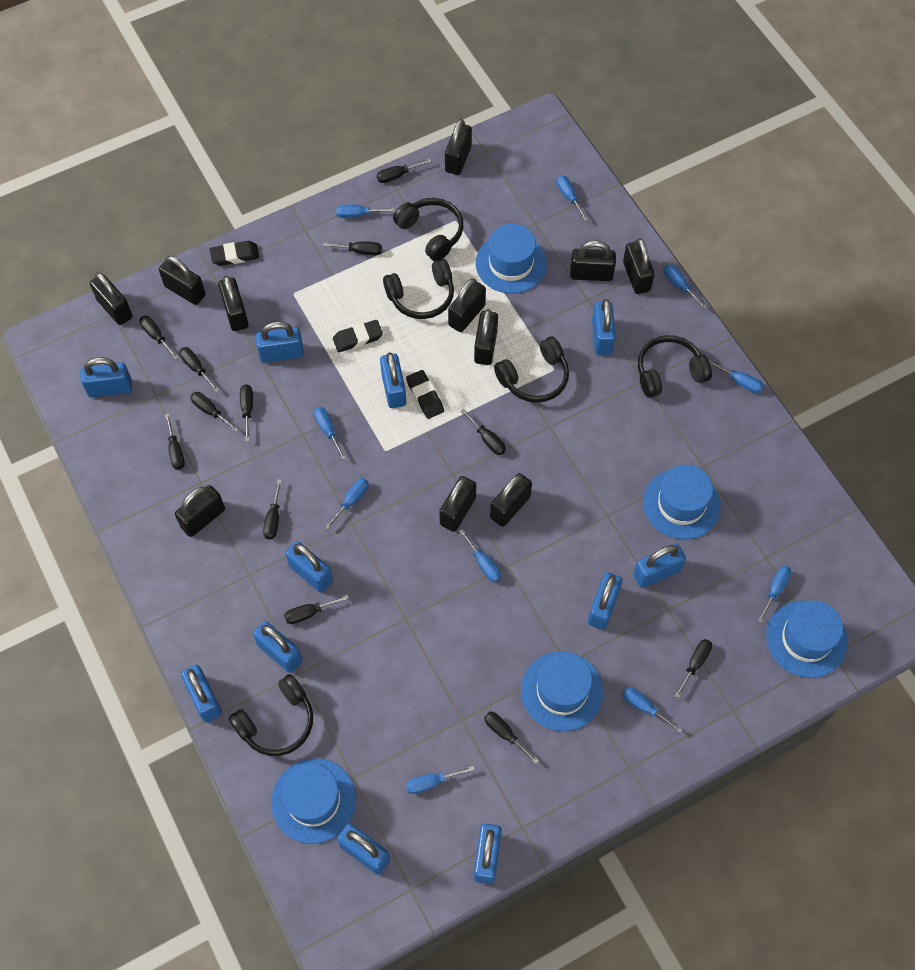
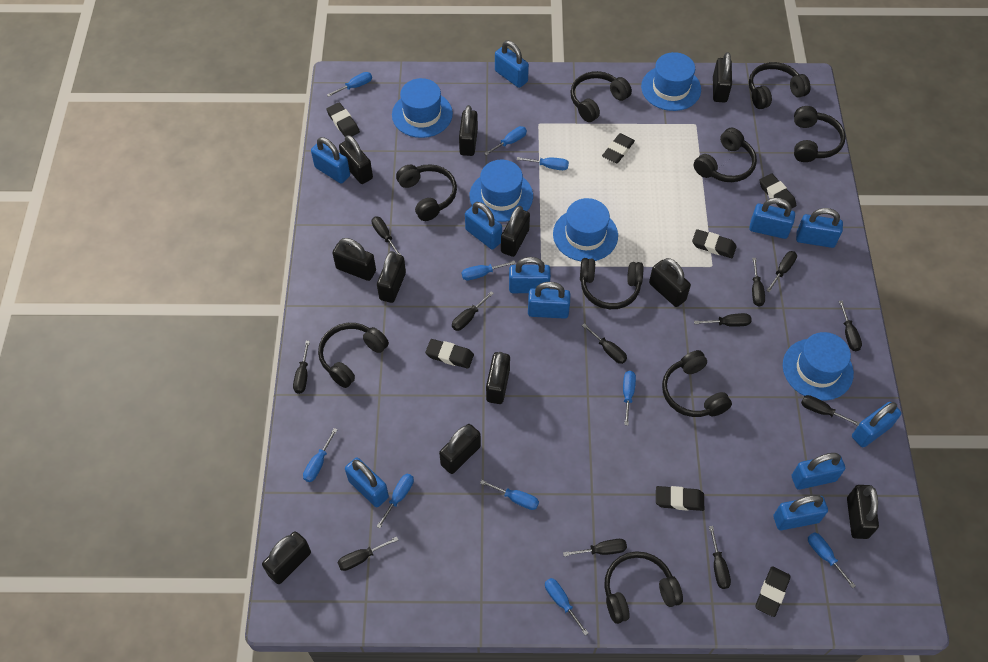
black eraser: [210,241,259,266] [333,320,383,352] [406,370,444,419] = 3 -> [326,102,360,137] [425,339,474,369] [602,133,635,163] [656,486,704,511] [692,229,737,258] [756,566,790,617] [760,173,796,209] = 7
black headphones: [229,674,313,756] [383,259,454,319] [393,198,463,261] [494,336,569,403] [638,335,712,398] = 5 -> [318,323,389,388] [396,164,457,221] [570,71,632,122] [580,258,644,309] [604,551,683,624] [662,350,732,417] [694,128,757,182] [749,62,811,109] [794,106,846,162] = 9

